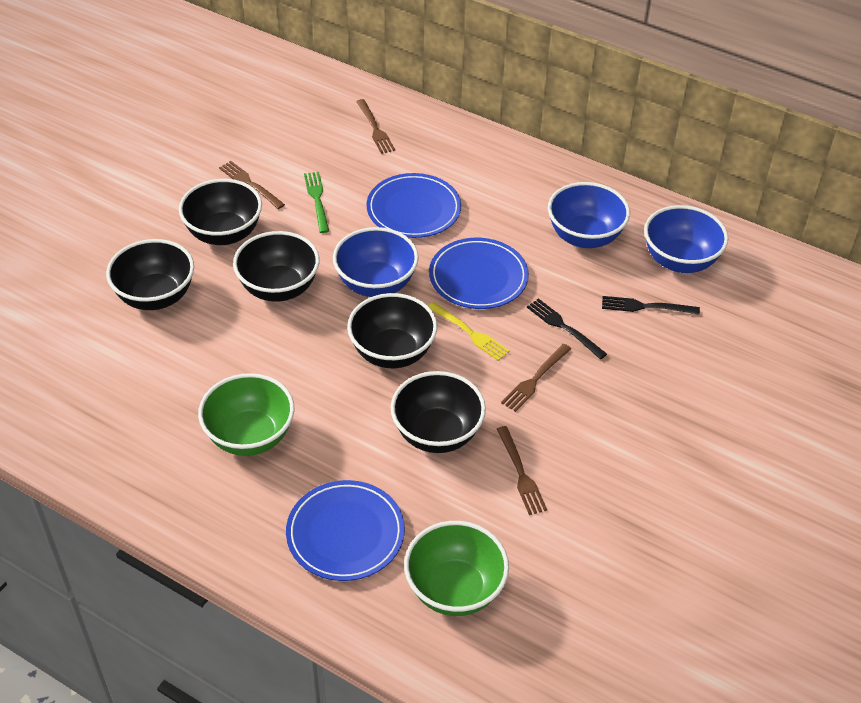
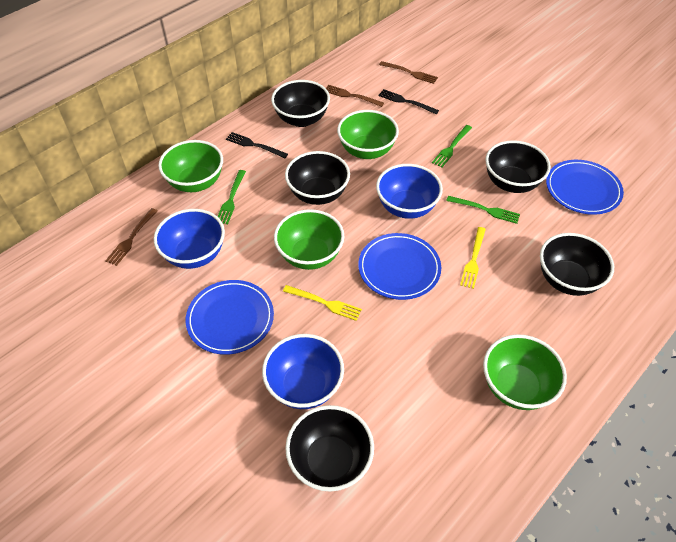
brown fork: [219,161,285,209] [356,99,395,154] [497,426,547,515] [501,344,571,412] = 4 -> [105,208,157,266] [326,85,384,107] [379,61,438,84] = 3
green bowl: [198,373,294,456] [404,521,509,616] = 2 -> [158,140,223,192] [274,209,345,270] [337,110,399,159] [483,334,567,410] = 4
green fork: [304,172,329,233] = 1 -> [218,170,246,224] [432,125,472,167] [446,196,520,224] = 3
yellow fork: [428,302,510,361] = 1 -> [283,285,362,321] [460,227,486,289] = 2

